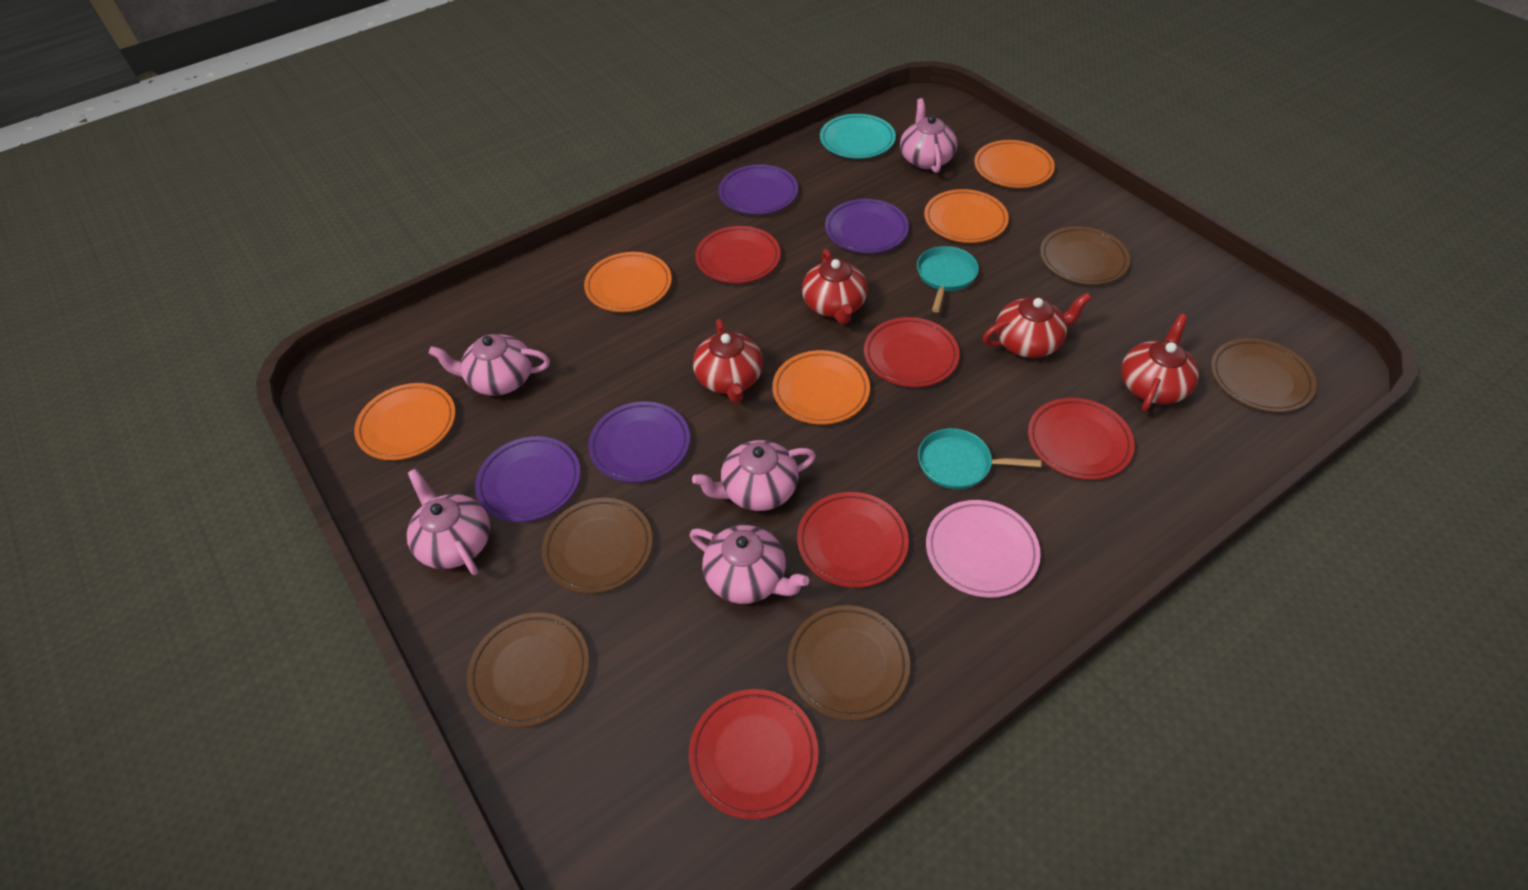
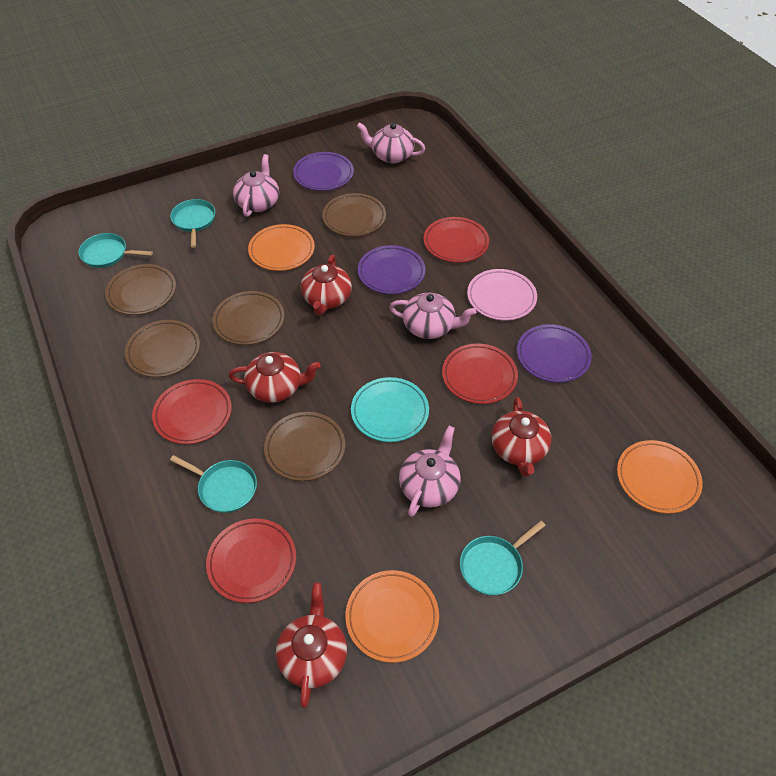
orange plate: [354,383,456,460] [584,252,672,312] [772,350,870,425] [924,189,1009,243] [974,140,1055,188] = 5 -> [248,224,315,271] [345,570,439,663] [617,440,703,514] = 3
pink teapot: [407,469,490,575] [428,334,550,396] [690,525,809,604] [692,440,816,511] [900,98,957,173] = 5 -> [233,154,279,217] [357,122,425,163] [389,293,476,339] [399,426,461,517] = 4
purple plate: [475,436,581,522] [588,401,690,482] [718,164,798,215] [825,199,909,253] = 4 -> [293,152,354,191] [358,245,425,294] [517,324,592,383] = 3
red plate: [689,689,818,820] [695,226,781,283] [797,492,909,588] [864,317,960,387] [1028,398,1135,480] = 5 -> [152,379,232,444] [206,518,296,603] [424,217,489,263] [442,343,518,404] = 4
turquoise pan: [917,246,979,313] [918,428,1041,489] = 2 -> [78,233,153,268] [170,199,215,248] [170,455,257,513] [460,521,546,595] = 4

